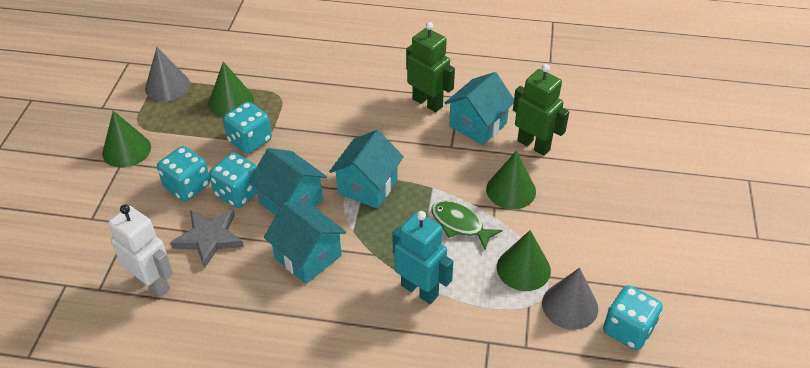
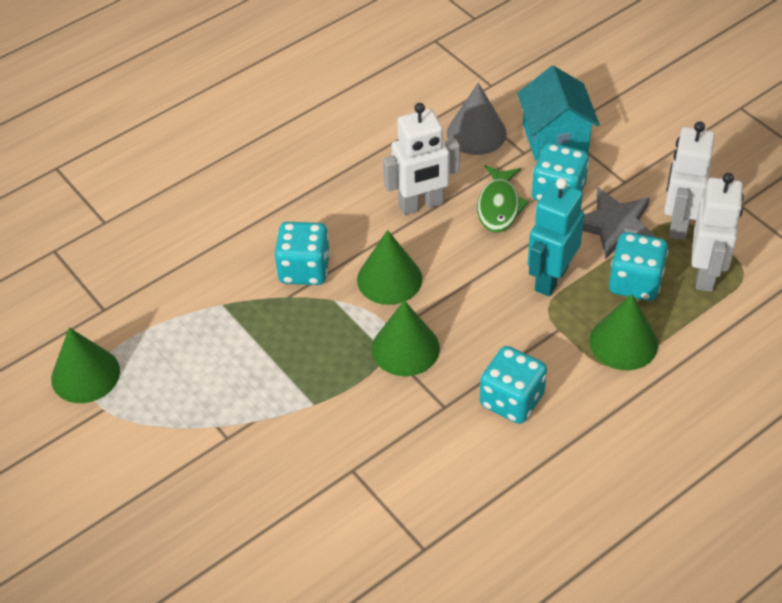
green robot: [406,22,455,112] [513,64,569,156] = 2 -> none = 0
grey cone: [145,47,190,101] [542,268,598,330] = 2 -> [447,83,507,155] = 1
turquoise house: [249,148,327,215] [264,202,346,284] [329,130,404,209] [445,72,514,145] = 4 -> [517,66,600,160] = 1
white robot: [108,204,173,298] = 1 -> [383,103,460,215] [664,121,715,240] [691,173,744,292] = 3

